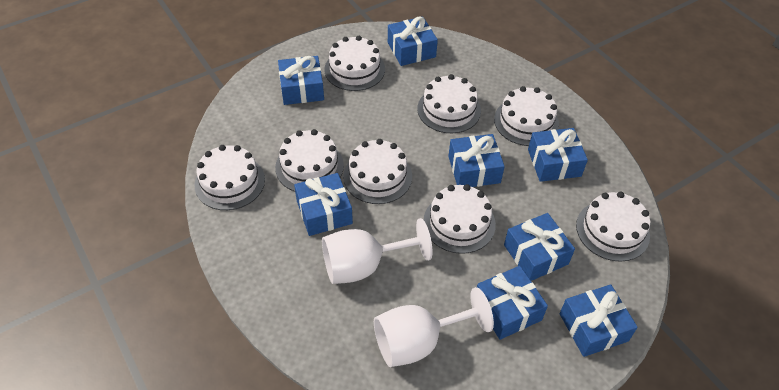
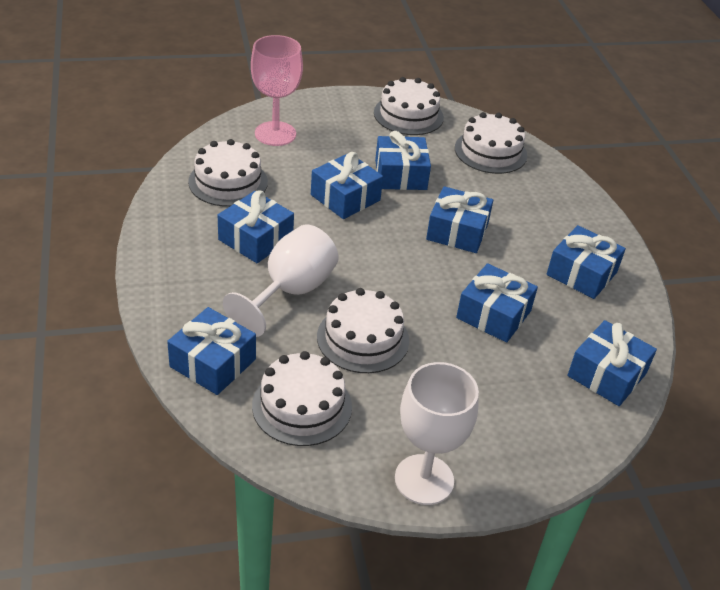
pink goblet: none = 0 -> [251,35,303,146] = 1
white cake: [195,145,265,210] [275,129,344,192] [324,36,385,91] [343,139,412,204] [417,74,481,133] [424,184,496,254] [494,86,559,146] [576,192,650,262] = 8 -> [188,139,268,207] [252,351,352,446] [317,288,409,373] [374,77,444,135] [455,112,527,174] = 5

